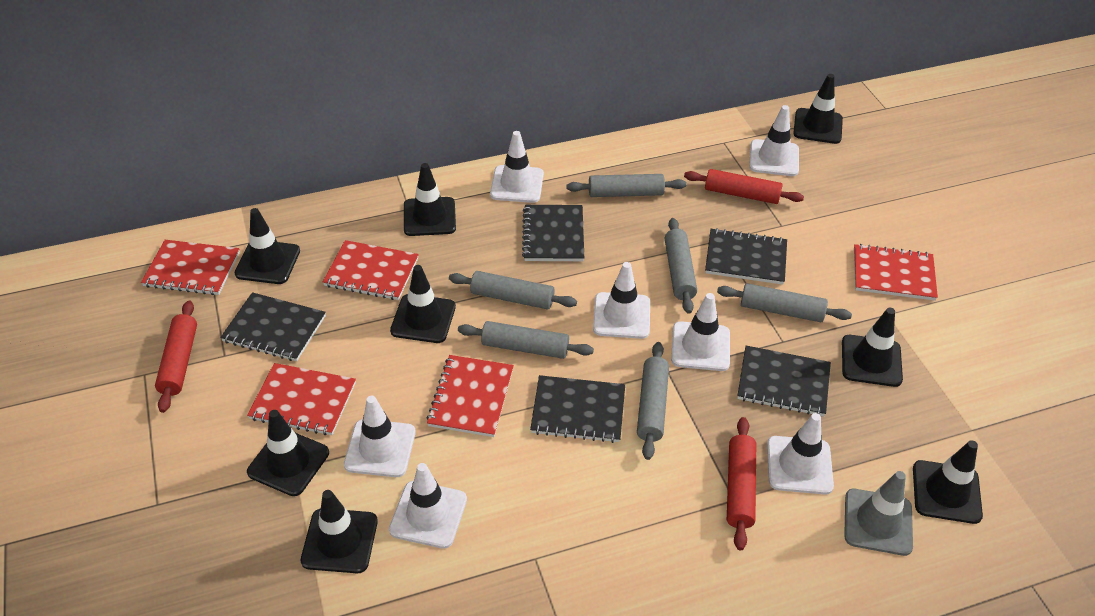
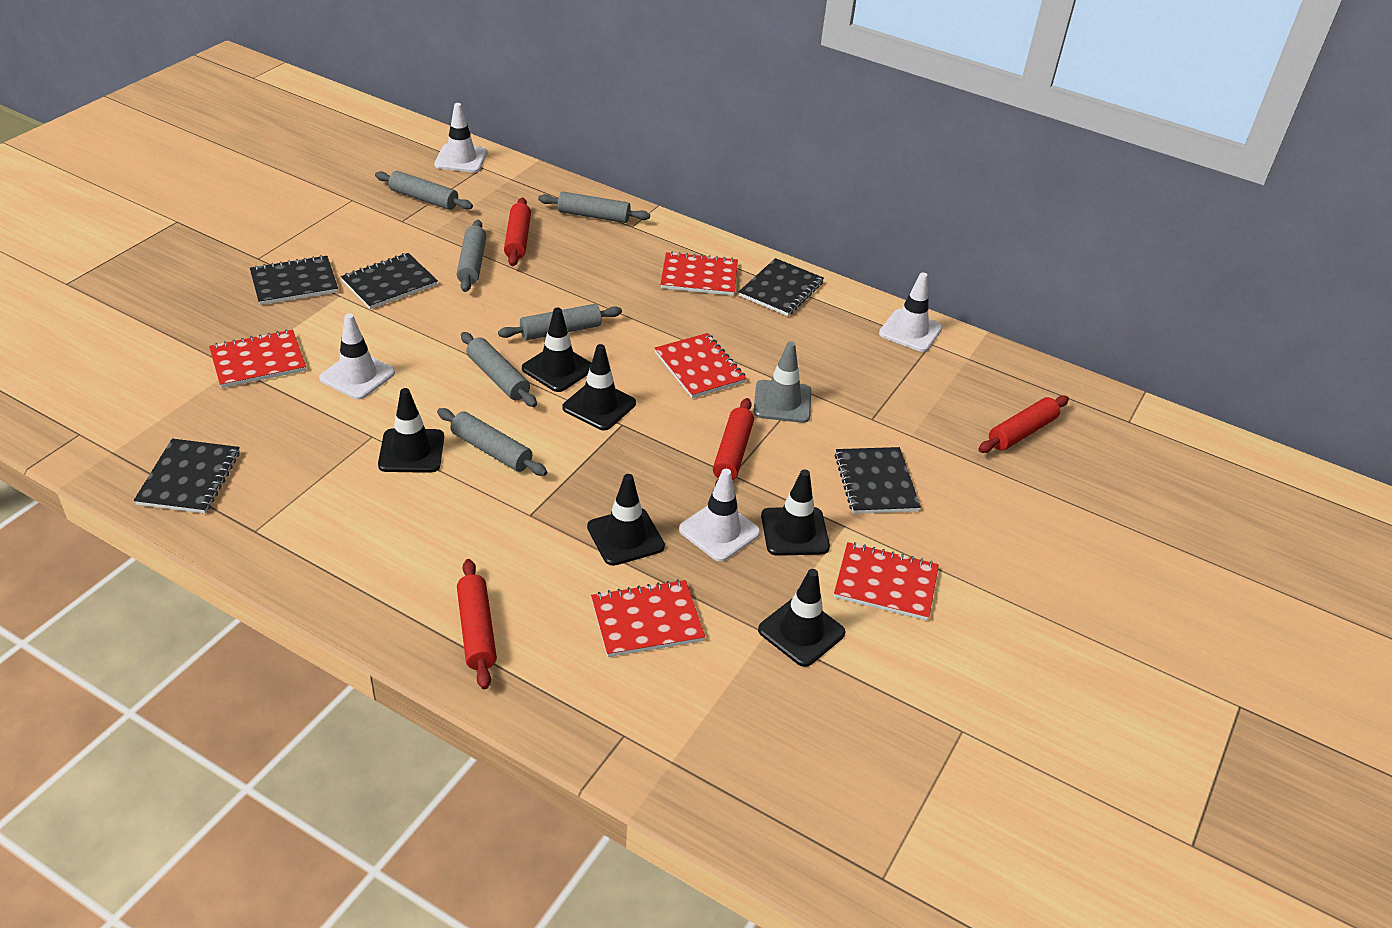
black traffic cone: [235,208,300,284] [247,410,329,496] [301,490,378,573] [390,265,456,343] [404,163,456,236] [793,74,843,144] [842,308,903,387] [913,440,983,524] = 8 -> [378,388,444,473] [522,308,591,392] [562,344,636,430] [587,474,665,566] [758,569,846,667] [761,469,830,556] = 6
red rolling pin: [155,301,197,413] [684,169,804,204] [727,417,756,550] = 3 -> [457,559,497,690] [504,198,531,266] [713,398,754,486] [978,396,1069,453] = 4
white traffic cone: [344,396,416,477] [389,463,467,549] [490,131,544,203] [593,262,650,339] [671,293,730,371] [749,105,799,176] [767,413,834,495] = 7 -> [319,313,395,400] [435,103,487,172] [679,469,760,562] [879,273,943,352] = 4

